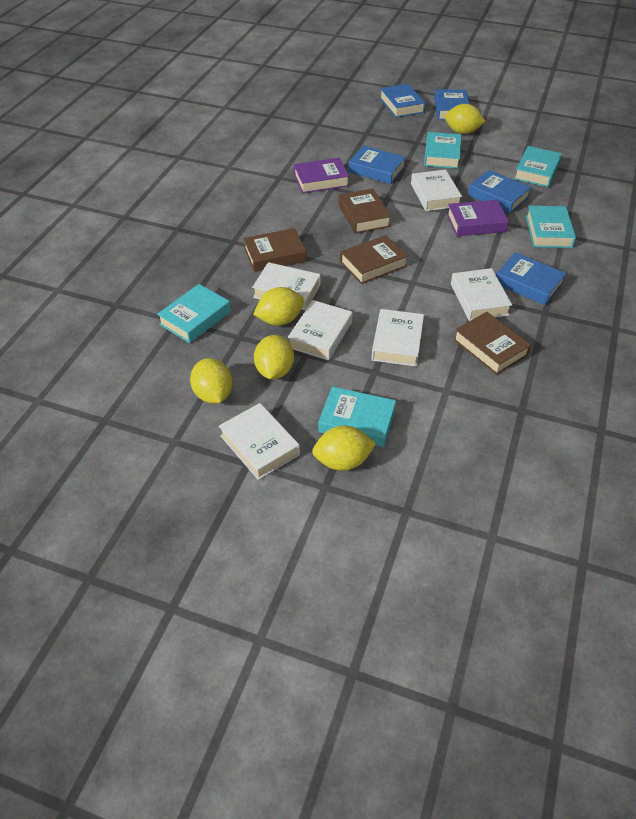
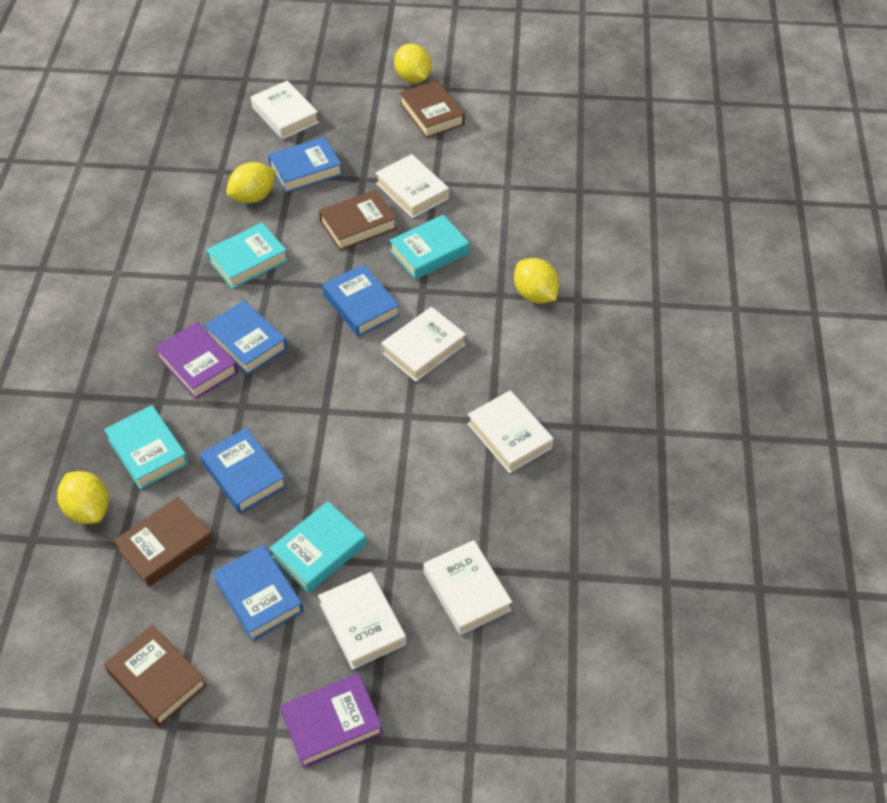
turquoise book: [157,284,231,343] [318,386,396,447] [424,132,461,169] [514,146,562,187] [526,206,576,248] = 5 -> [104,405,188,489] [206,223,288,289] [269,501,366,593] [389,215,469,280] = 4
yellow lemon: [190,358,233,403] [253,287,304,325] [254,335,294,379] [312,426,376,471] [445,104,486,134] = 5 -> [57,471,109,524] [226,162,276,203] [394,44,432,83] [514,258,559,304] = 4

